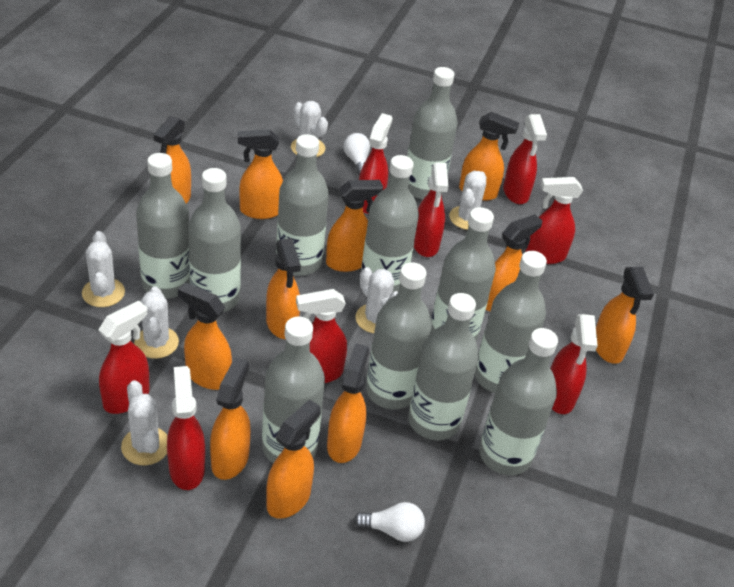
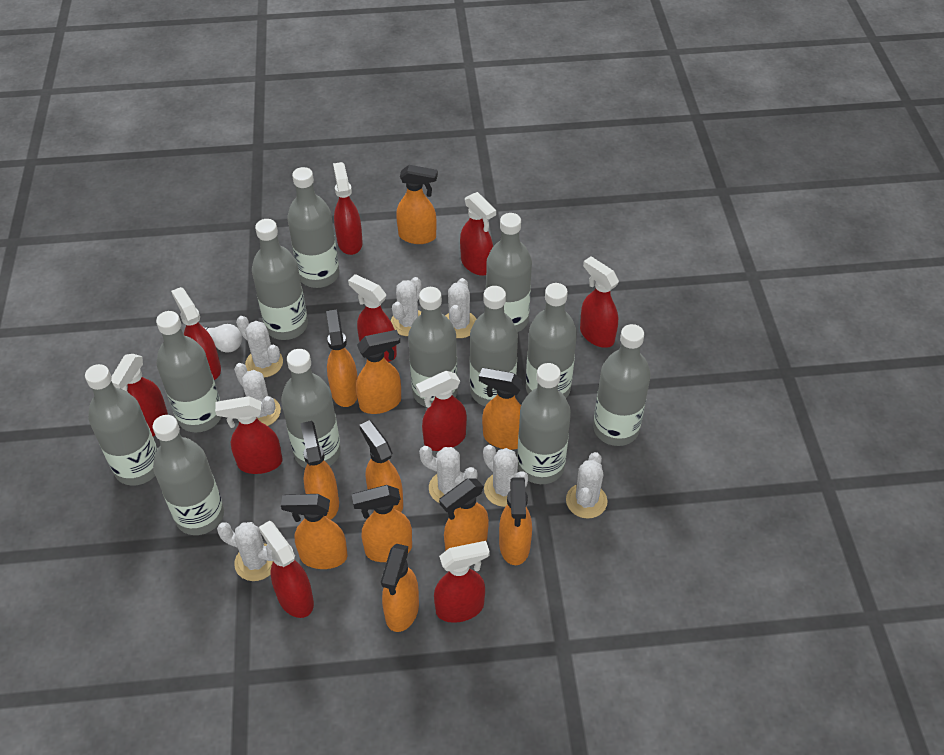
grey bottle: [136,153,190,298] [188,168,241,312] [262,317,325,463] [276,134,329,276] [361,155,419,292] [366,262,432,409] [407,67,458,199] [408,293,479,440] [431,207,496,341] [475,251,547,393] [479,328,558,475] = 11 -> [85,364,158,486] [153,415,224,535] [156,311,221,433] [252,219,308,340] [281,349,341,468] [287,167,339,288] [408,287,458,407] [470,286,518,406] [486,213,532,332] [517,363,571,484] [526,283,577,398] [593,324,651,446] = 12
red spray bottle: [98,300,150,414] [167,366,205,490] [296,289,347,383] [359,113,392,214] [414,162,448,257] [503,114,547,204] [525,177,583,264] [550,314,598,414] = 8 -> [111,354,168,436] [171,287,221,380] [215,396,283,474] [259,521,314,618] [333,162,363,255] [348,274,397,362] [416,371,467,451] [434,541,490,623] [460,192,496,276] [580,257,619,348] = 10
white cactus: [82,231,125,307] [121,380,168,465] [134,286,179,359] [291,101,328,157] [355,267,398,333] [449,171,486,230] = 6 -> [217,522,273,581] [234,363,281,426] [236,316,283,378] [391,277,421,336] [419,446,477,503] [445,278,476,338] [483,445,529,507] [566,452,607,519] = 8
white light bulb: [344,133,370,176] [353,502,425,542] = 2 -> [203,324,242,353] = 1

